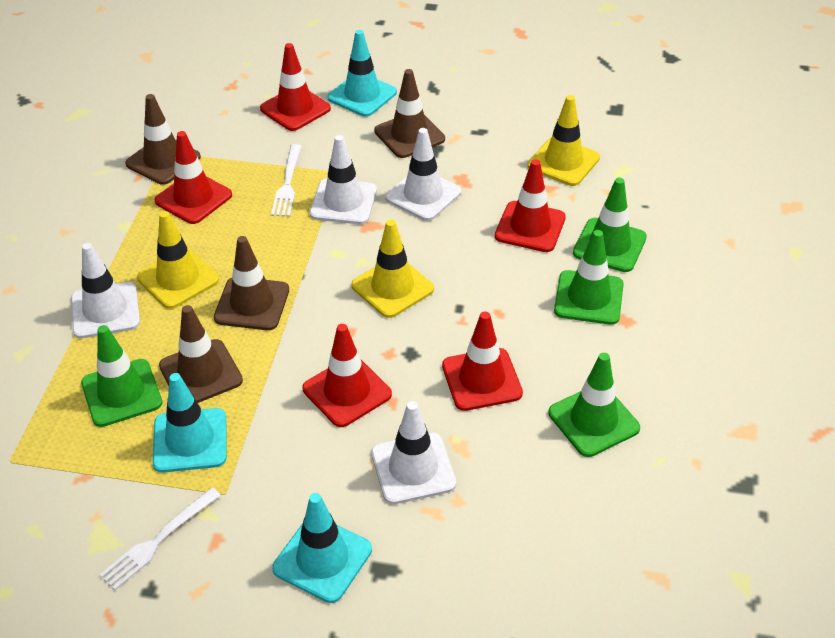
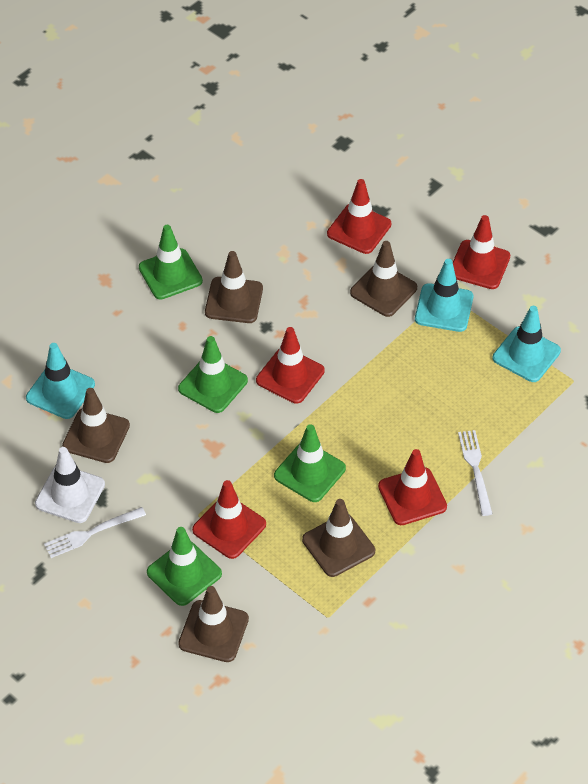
brown traffic cone: [125,94,201,185] [159,305,243,403] [214,236,289,330] [374,69,445,158] = 4 -> [62,388,130,463] [178,586,249,662] [205,251,263,323] [302,499,375,577] [350,241,417,317] = 5
white traffic cone: [71,243,140,339] [310,135,377,224] [371,401,456,504] [385,128,461,221] = 4 -> [35,447,105,523] = 1
yellow traffic cone: [137,211,219,309] [351,220,434,318] [527,95,600,186] = 3 -> none = 0

